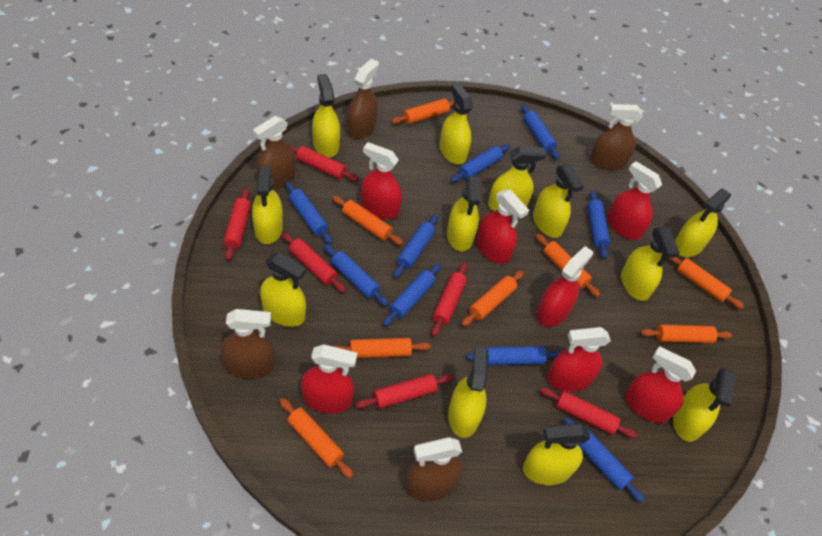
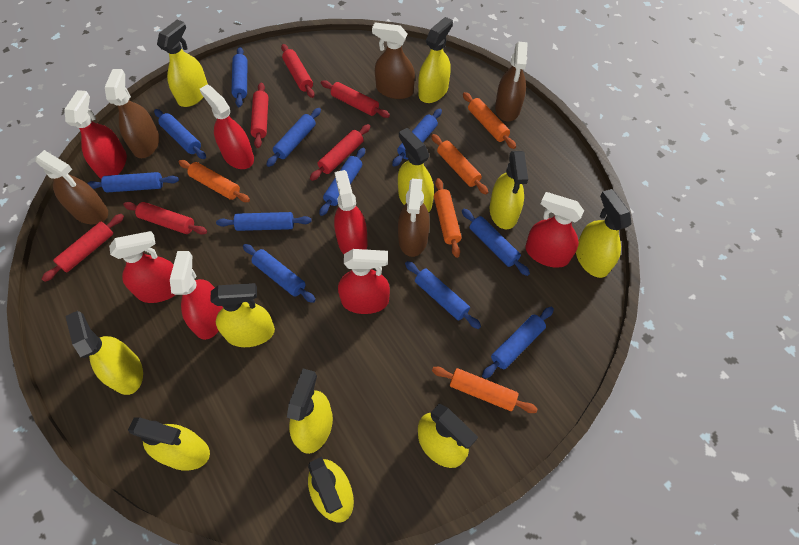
blue rolling pin: [285,182,333,244] [324,244,389,306] [383,263,441,327] [393,215,438,278] [450,144,510,182] [466,346,561,365] [521,104,560,160] [564,417,645,503] [587,191,610,259] = 9 -> [87,172,179,192] [154,109,206,159] [216,212,312,231] [232,47,248,107] [243,244,316,303] [266,108,321,167] [319,148,365,216] [392,109,442,167] [405,261,481,329] [462,209,530,276] [482,307,554,379] = 11
orange rolling pin: [279,398,354,478] [332,196,403,245] [333,338,431,358] [392,99,455,124] [461,271,524,327] [536,234,600,297] [640,324,732,343] [667,257,744,309] = 8 -> [178,160,250,202] [431,134,488,195] [432,367,538,413] [434,178,462,258] [463,92,516,149] = 5
yellow spray bottle: [252,166,283,244] [260,252,306,327] [312,74,340,158] [440,83,473,164] [447,176,480,251] [448,347,488,438] [488,146,546,211] [523,423,590,485] [533,164,584,238] [621,227,680,301] [673,367,737,442] [675,189,731,257] = 12 -> [65,311,143,395] [128,417,210,471] [157,19,208,107] [210,283,275,347] [287,369,333,454] [308,457,354,523] [398,128,434,213] [418,17,453,103] [418,404,478,468] [490,151,528,230] [576,189,631,278] = 11

